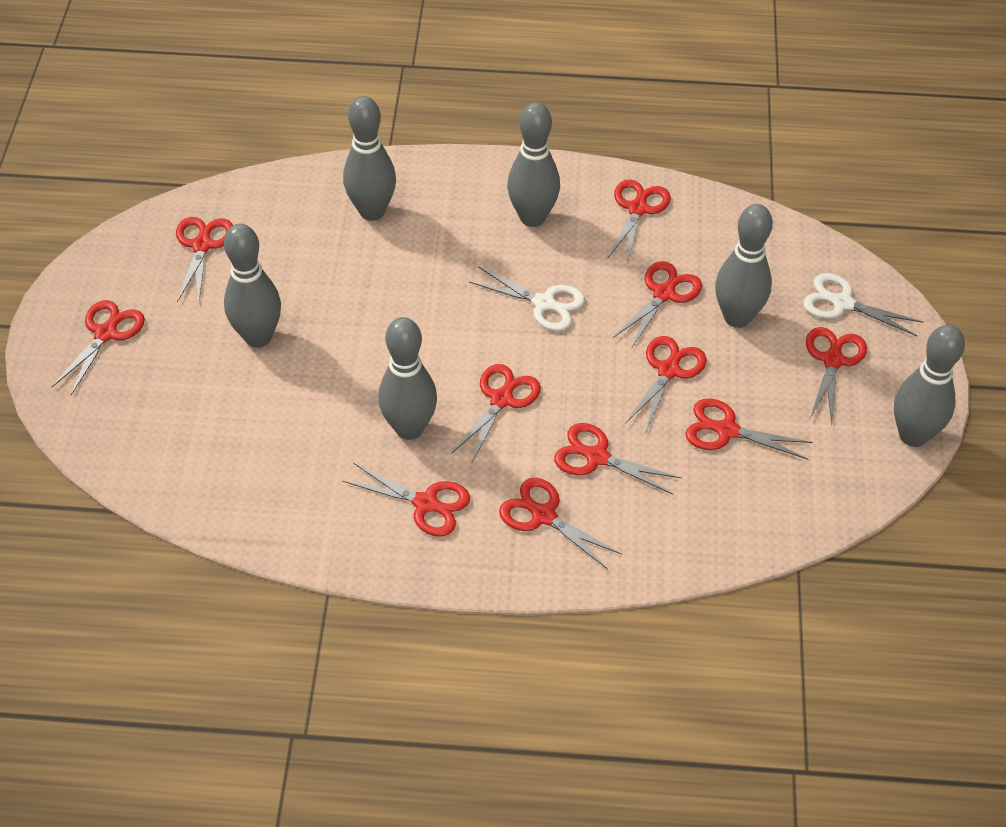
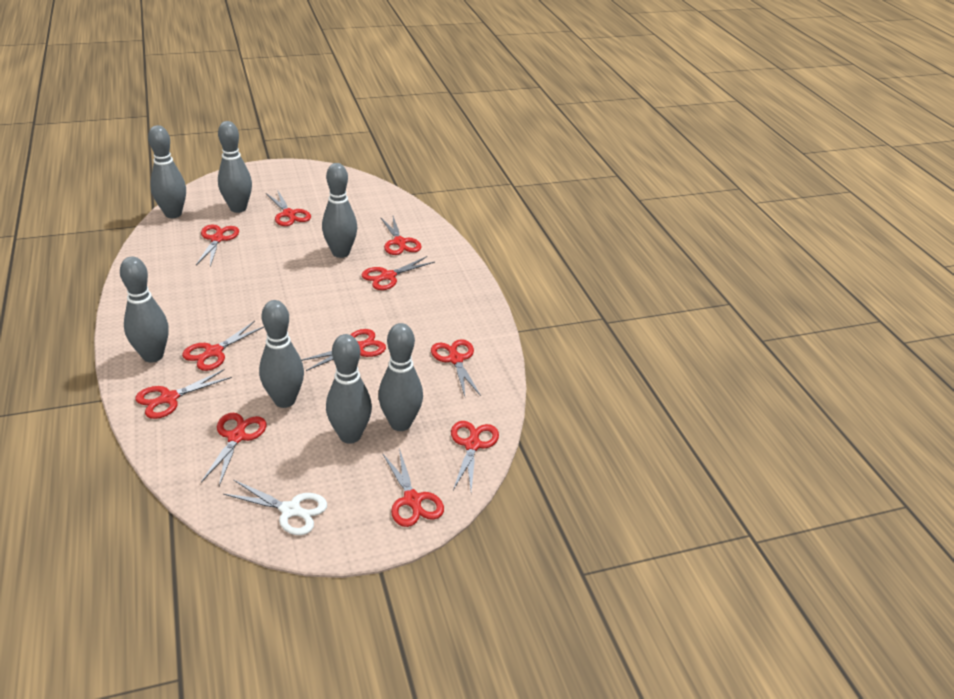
grey bowling pin: [224,224,281,348] [343,96,396,221] [378,317,437,440] [507,102,560,227] [715,204,773,328] [894,325,965,447] = 6 -> [120,256,169,363] [148,125,186,218] [218,121,252,213] [259,300,304,408] [322,163,357,258] [326,334,372,444] [378,323,423,431] = 7
white scissors: [469,266,585,331] [803,273,923,336] = 2 -> [223,480,327,535] = 1

